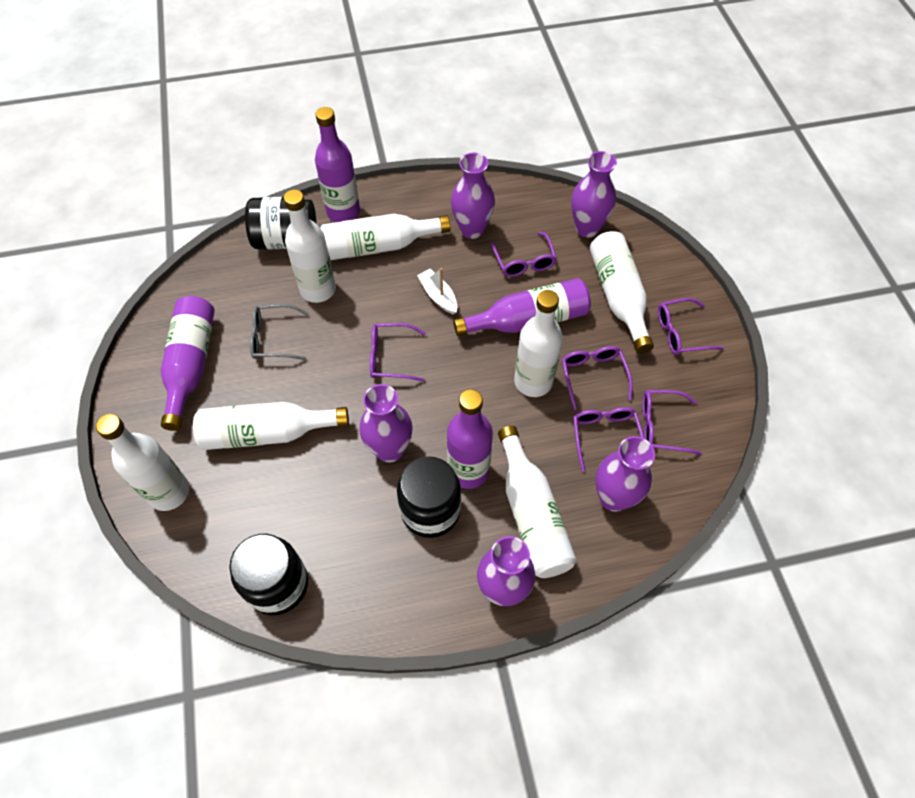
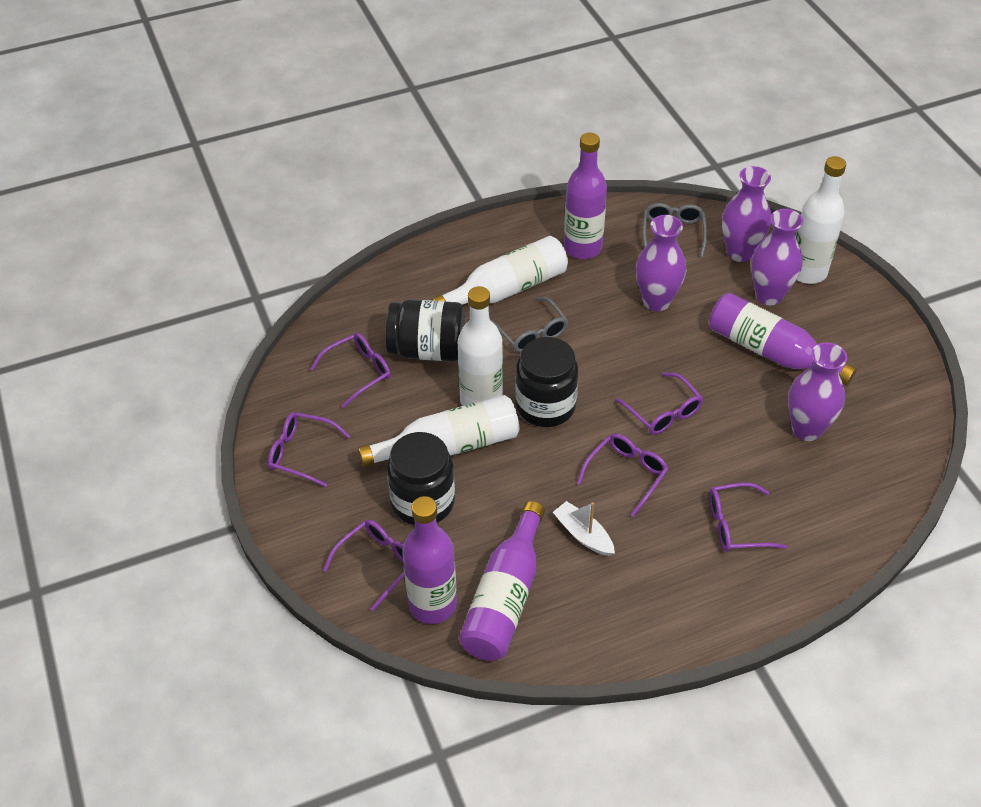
grey glasses: [250,304,309,360] = 1 -> [490,297,568,352] [643,203,707,257] = 2
purple vase: [360,384,413,462] [451,153,495,239] [477,536,535,606] [571,151,617,238] [595,436,655,512] = 5 -> [636,215,686,311] [722,166,771,262] [751,209,803,305] [788,342,847,441] = 4
white bottle: [96,414,189,511] [193,402,349,450] [284,190,336,303] [320,214,450,260] [498,426,577,578] [514,290,563,397] [590,231,654,354] = 7 -> [358,395,519,467] [431,236,568,305] [458,286,503,406] [796,156,846,284] = 4

